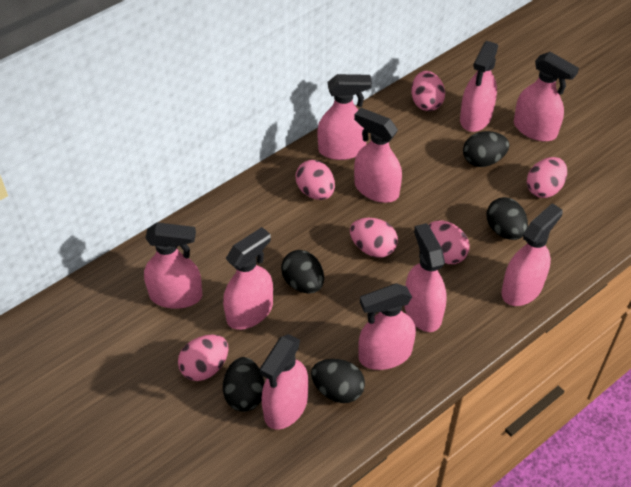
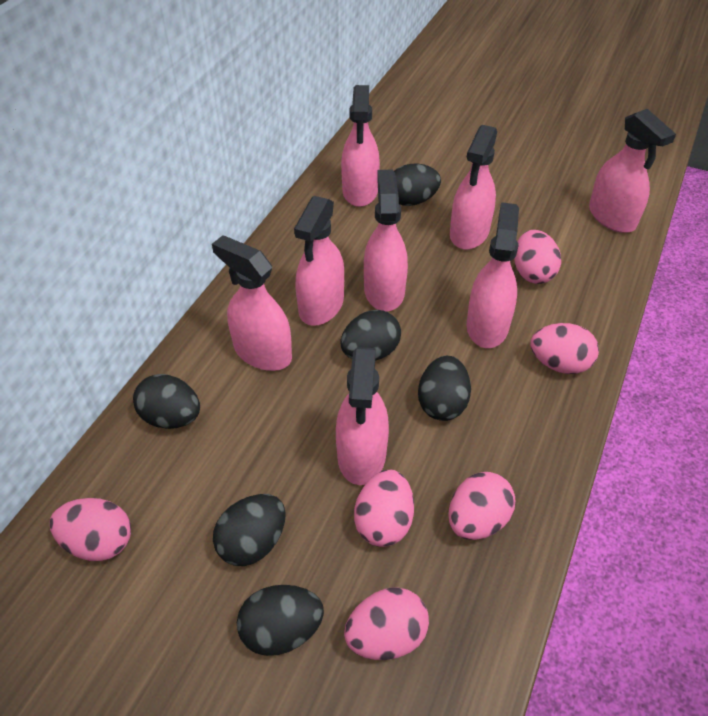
black egg: [223,357,264,412] [281,250,324,293] [311,359,365,403] [463,131,509,167] [486,197,528,240] = 5 -> [133,374,200,429] [213,494,286,566] [237,585,324,656] [340,310,401,360] [394,164,441,206] [418,356,471,421] = 6
pink spray bottle: [144,222,202,309] [223,227,273,330] [260,334,308,430] [317,74,372,160] [354,108,402,203] [358,283,416,370] [405,223,446,332] [460,41,498,132] [501,203,563,306] [514,52,579,142] = 10 -> [212,235,292,371] [294,196,344,326] [336,347,389,485] [341,85,380,207] [364,170,408,312] [450,125,497,250] [467,202,519,348] [589,109,676,233] = 8

